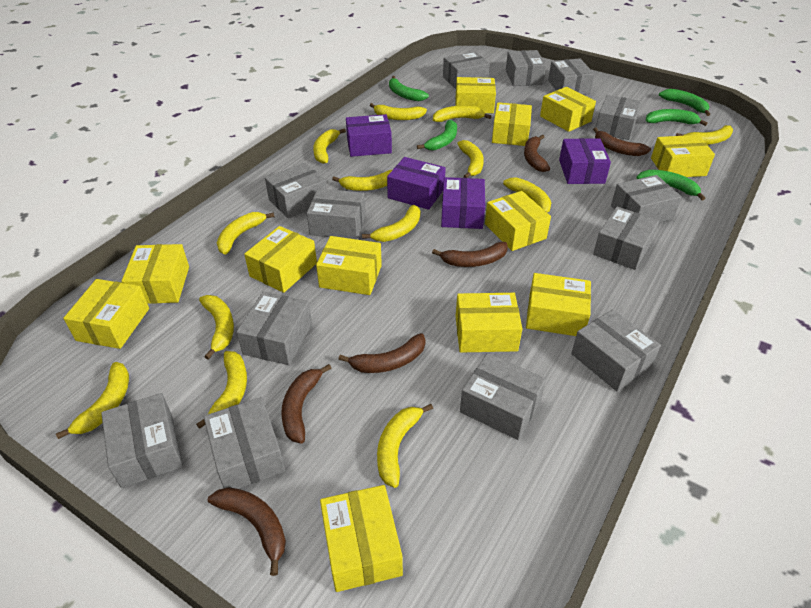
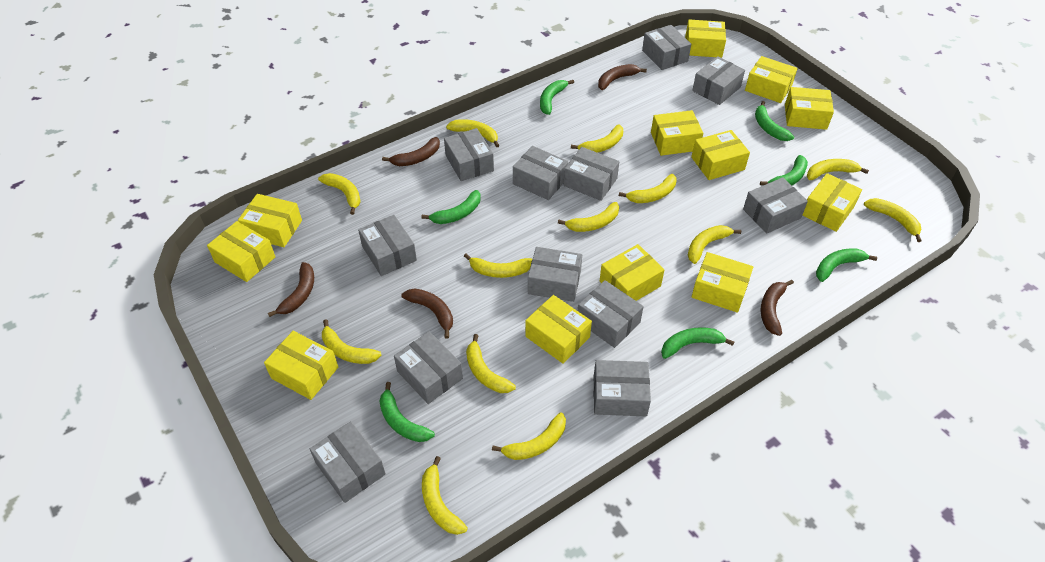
brown banana: [208,487,286,576] [281,364,332,443] [339,333,426,373] [432,242,508,267] [524,135,550,172] [593,128,651,156] = 6 -> [268,262,314,317] [382,137,440,166] [401,289,453,339] [598,64,647,90] [761,280,794,336] = 5
green banana: [389,76,429,101] [417,120,457,150] [636,170,706,201] [646,109,708,126] [659,89,710,116] = 5 -> [379,382,435,442] [421,190,481,224] [540,80,574,115] [661,327,734,359] [755,101,795,141] [760,155,808,185] [816,248,877,282] = 7
grey box: [101,393,183,488] [204,397,285,489] [237,292,312,365] [265,163,327,218] [307,188,366,239] [443,52,490,89] [460,353,546,440] [506,50,546,86] [548,58,595,95] [571,309,661,392] [593,207,659,270] [596,95,641,140] [611,175,682,223] = 13 -> [310,421,386,503] [358,215,417,276] [394,331,463,404] [444,128,494,181] [513,146,568,200] [528,247,582,302] [564,147,619,201] [578,280,644,348] [594,360,651,416] [642,25,691,70] [692,56,745,105] [743,177,808,233] = 12
purple box: [346,114,392,157] [387,157,446,210] [441,177,485,229] [559,138,611,184] = 4 -> none = 0

